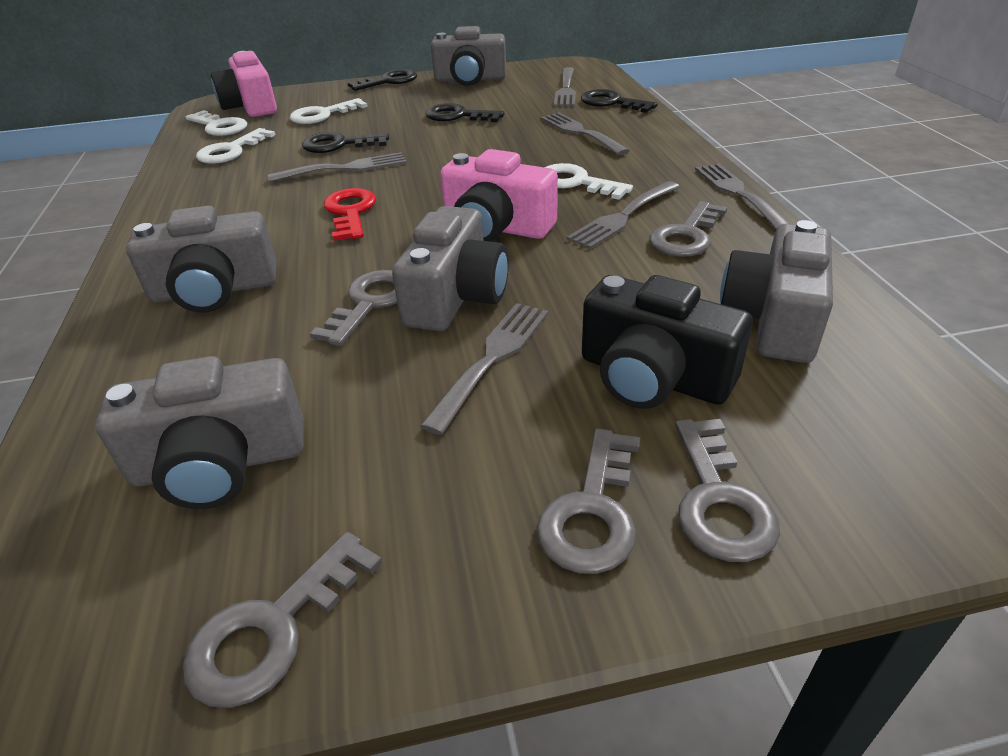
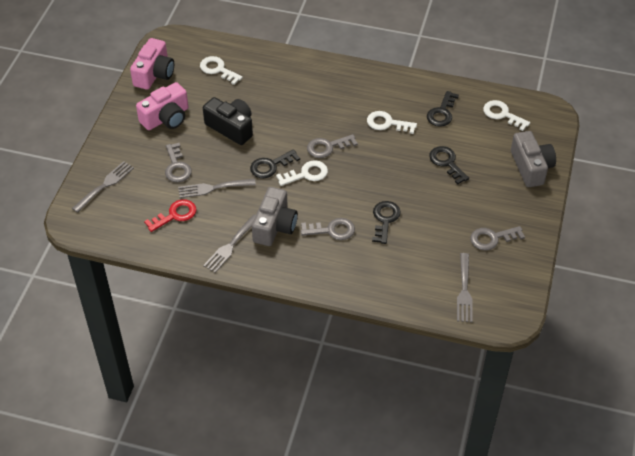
grey camera: [95,356,304,509] [126,206,277,313] [392,206,508,331] [431,26,506,86] [720,220,833,363] = 5 -> [252,187,298,246] [511,131,556,187] = 2
grey fork: [268,152,407,182] [420,303,548,435] [541,113,630,155] [554,67,576,107] [567,181,680,249] [695,164,790,229] = 6 -> [72,161,134,213] [178,179,256,198] [203,214,256,273] [457,253,473,322] = 4
grey key: [183,532,383,708] [310,270,397,346] [536,429,640,574] [649,201,727,257] [675,419,780,562] = 5 -> [165,143,192,182] [301,218,355,240] [307,134,358,158] [470,226,525,250] = 4

